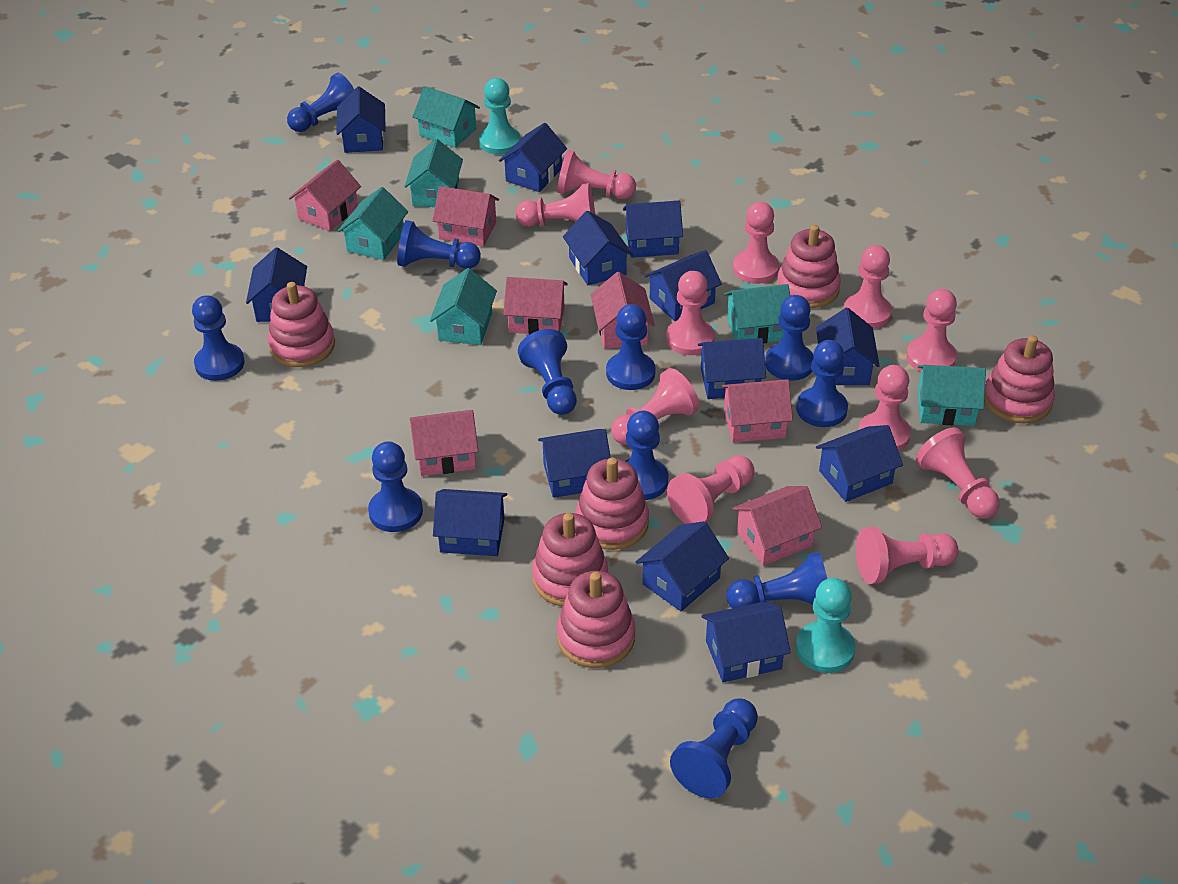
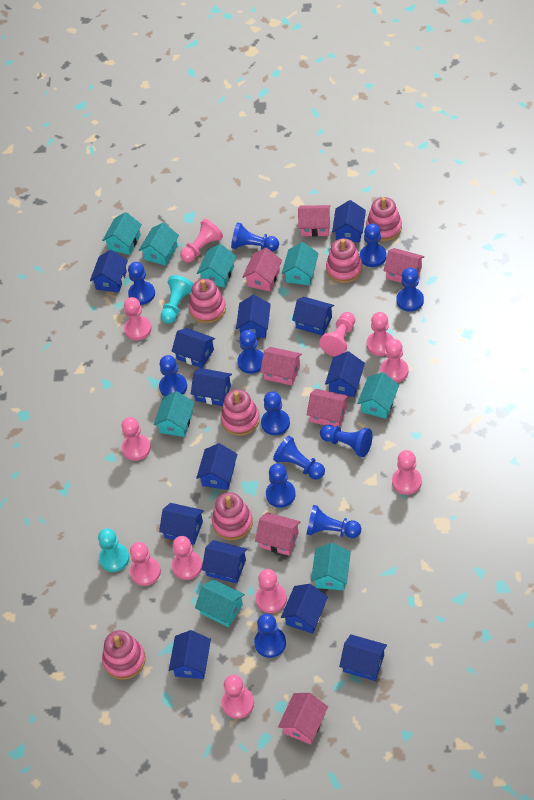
blue pawn: [192,295,245,381] [287,73,355,132] [368,441,423,532] [397,220,481,269] [518,329,577,415] [606,304,656,390] [626,411,668,500] [670,699,758,799] [726,552,827,608] [765,295,814,381] [796,340,848,427] = 11 -> [128,262,155,305] [159,355,187,397] [231,222,279,252] [237,330,263,374] [254,613,286,658] [261,391,290,435] [266,463,296,508] [273,436,325,480] [307,505,361,538] [320,425,373,457] [360,224,387,267] [396,268,424,312] = 12
turquoise house: [338,187,408,260] [404,139,463,207] [412,86,480,148] [430,268,497,345] [724,284,790,344] [918,365,986,426] = 6 -> [102,212,142,255] [139,222,179,266] [154,391,194,437] [195,579,245,627] [197,244,236,288] [282,242,319,286] [311,542,351,590] [357,372,399,419] = 8

